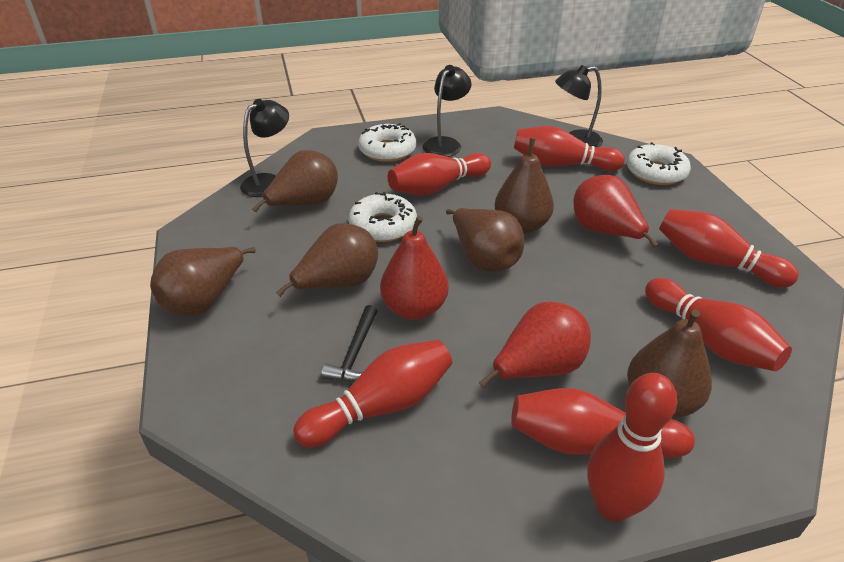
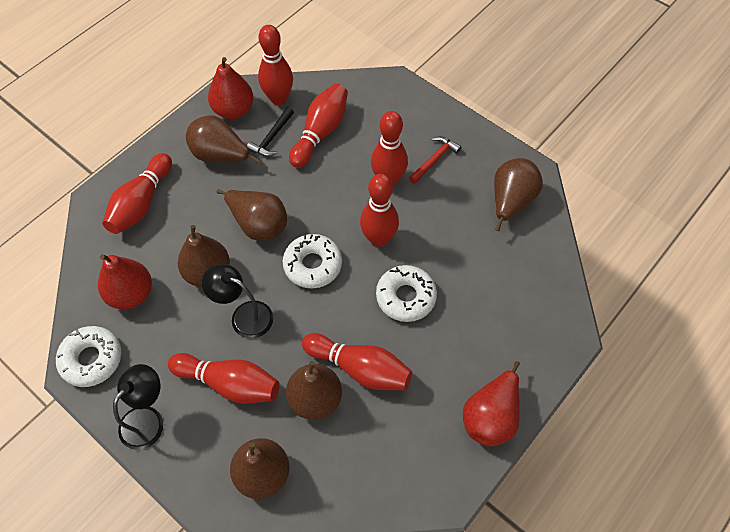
black lamp: [240,99,289,197] [423,65,472,157] [555,65,603,147] = 3 -> [113,364,163,450] [202,263,273,339] = 2
red hammer: none = 0 -> [409,136,462,184] = 1

